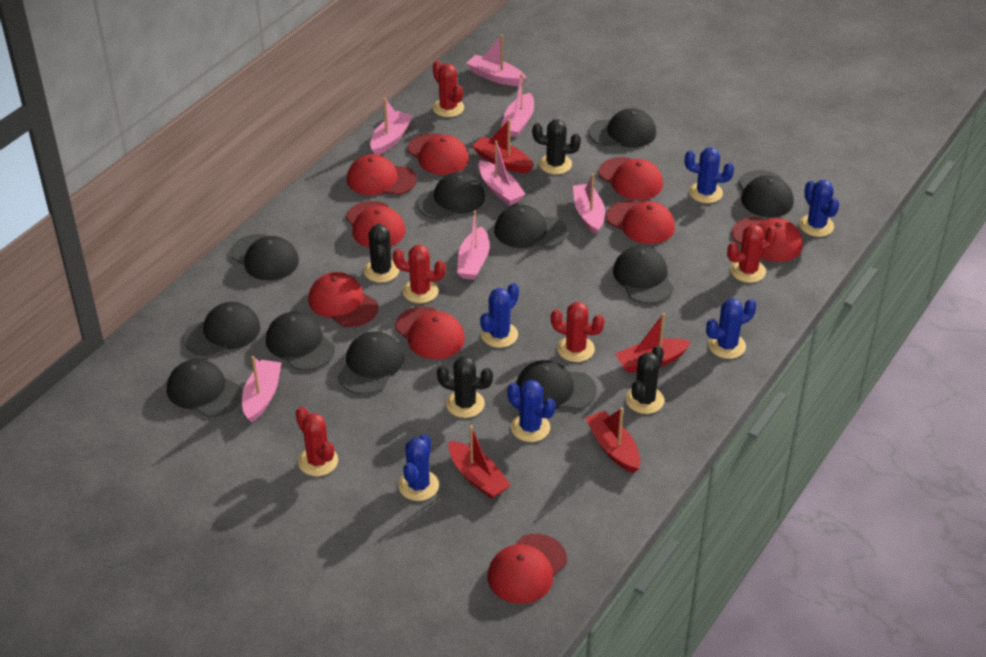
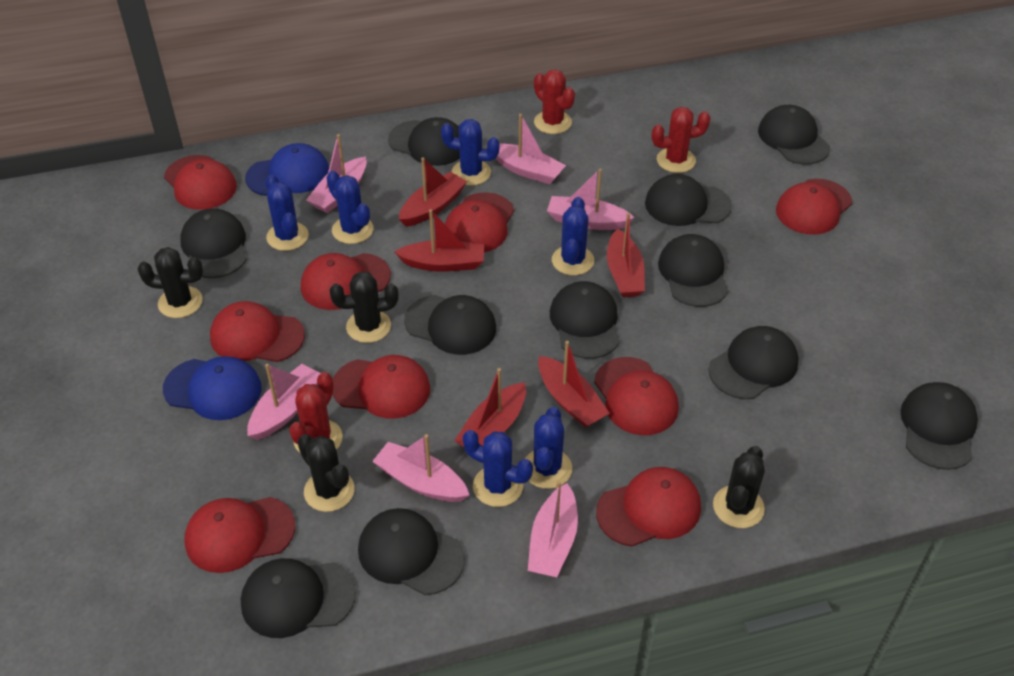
blue cap: none = 0 -> [163,356,262,420] [245,143,329,196] = 2
pink boat: [242,356,282,423] [370,98,413,155] [457,210,490,280] [466,35,526,86] [479,141,526,206] [501,74,534,137] [573,173,605,235] = 7 -> [247,364,321,440] [306,134,367,213] [372,434,469,502] [496,114,566,184] [528,481,578,577] [547,168,635,230] = 6
red boat: [449,425,511,499] [472,119,534,173] [585,407,640,473] [615,313,692,373] = 4 -> [394,209,484,271] [399,157,467,227] [454,368,526,447] [538,341,610,428] [607,213,645,297] = 5
red cactus: [296,407,338,476] [393,244,446,303] [433,60,464,117] [551,302,605,362] [727,225,778,283] = 5 -> [289,372,343,454] [534,69,575,134] [652,107,710,173] = 3

